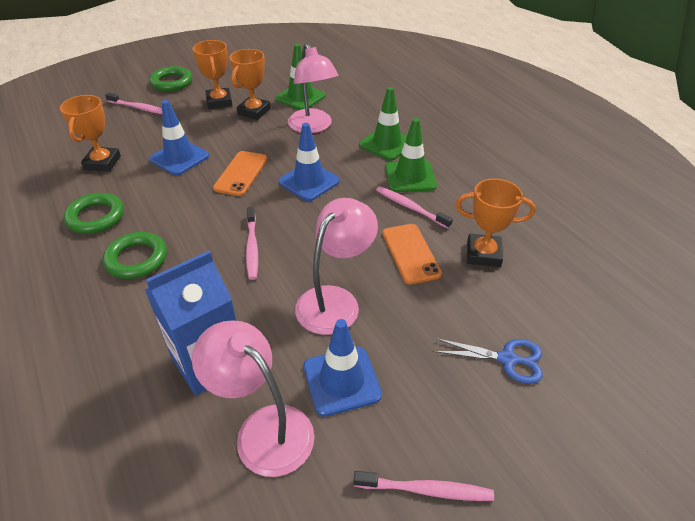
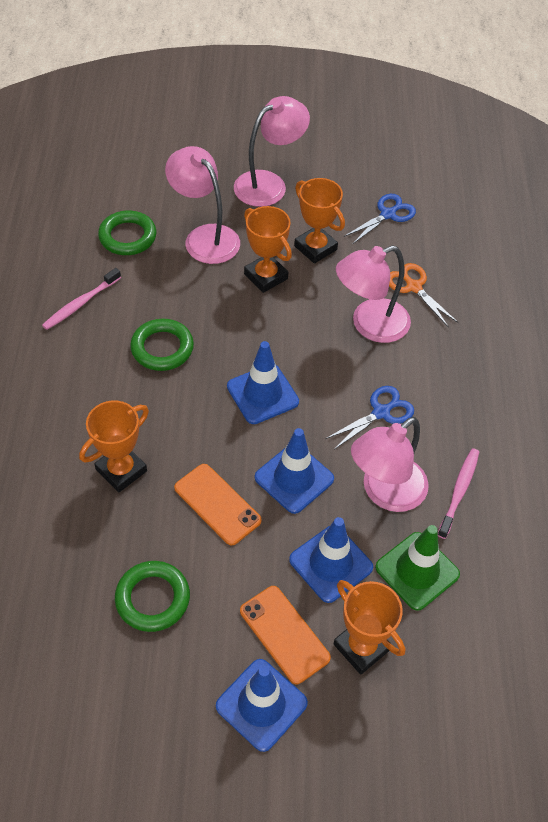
blue carton: [145,251,236,396] = 1 -> none = 0
blue scissors: [433,338,543,384] = 1 -> [325,386,414,449] [344,194,416,244] = 2
blue traffic cone: [149,100,209,175] [278,123,340,201] [303,319,382,417] = 3 -> [216,659,308,752] [227,341,299,424] [255,428,334,514] [289,517,373,603] = 4
green traffic cone: [275,44,326,110] [359,87,407,160] [385,118,437,192] = 3 -> [375,525,460,611] = 1
orange scissors: none = 0 -> [389,263,459,328] = 1
pink lamp: [192,320,314,477] [288,43,339,133] [295,198,378,335] = 3 -> [165,146,240,264] [234,96,310,207] [336,245,411,343] [351,417,429,512] = 4
pink toothbrush: [105,93,162,114] [246,207,258,280] [354,471,494,501] [376,186,453,229] = 4 -> [42,268,121,330] [438,448,479,539] = 2

